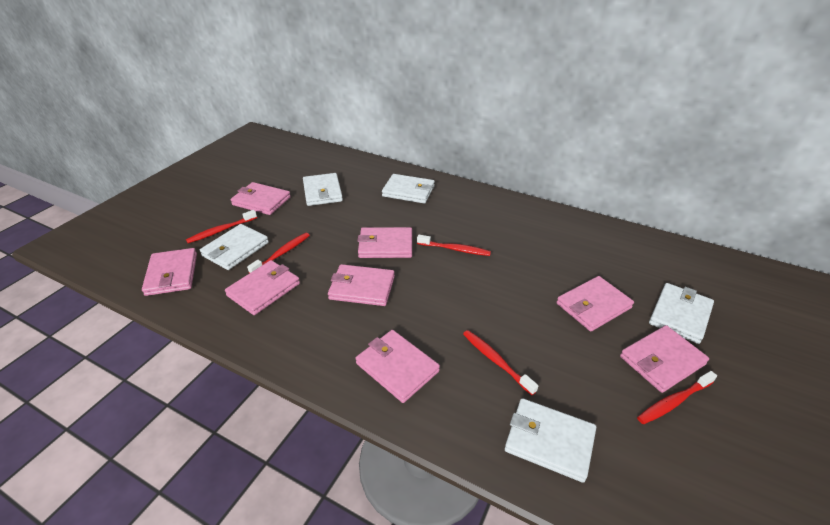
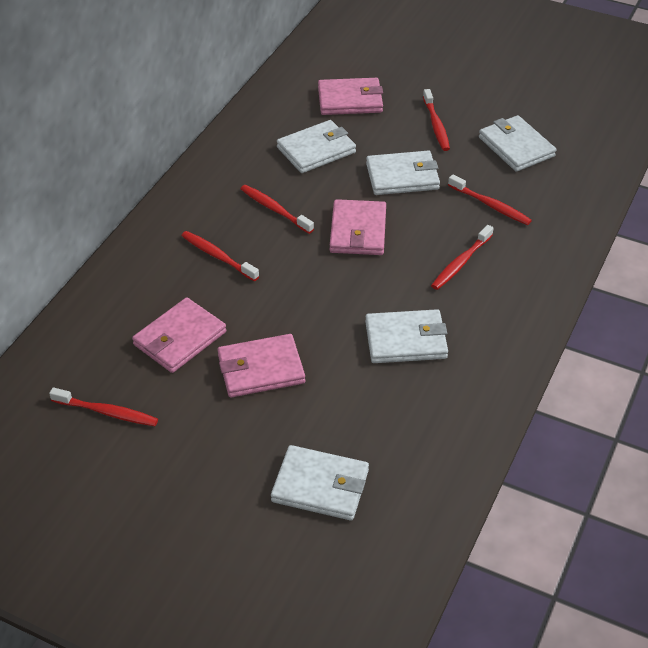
pink wallet: [142,248,197,296] [225,260,300,315] [231,182,291,215] [328,264,395,306] [356,330,440,403] [358,227,412,258] [557,276,634,331] [620,325,709,393] = 8 -> [132,297,227,373] [217,334,305,398] [318,78,383,115] [330,199,386,255] = 4
red toothbrush: [186,210,257,243] [247,233,310,273] [417,235,491,256] [463,330,539,395] [637,371,717,424] = 5 -> [49,388,158,426] [181,231,259,281] [241,185,314,234] [423,89,450,151] [431,225,494,290] [448,175,532,225] = 6

